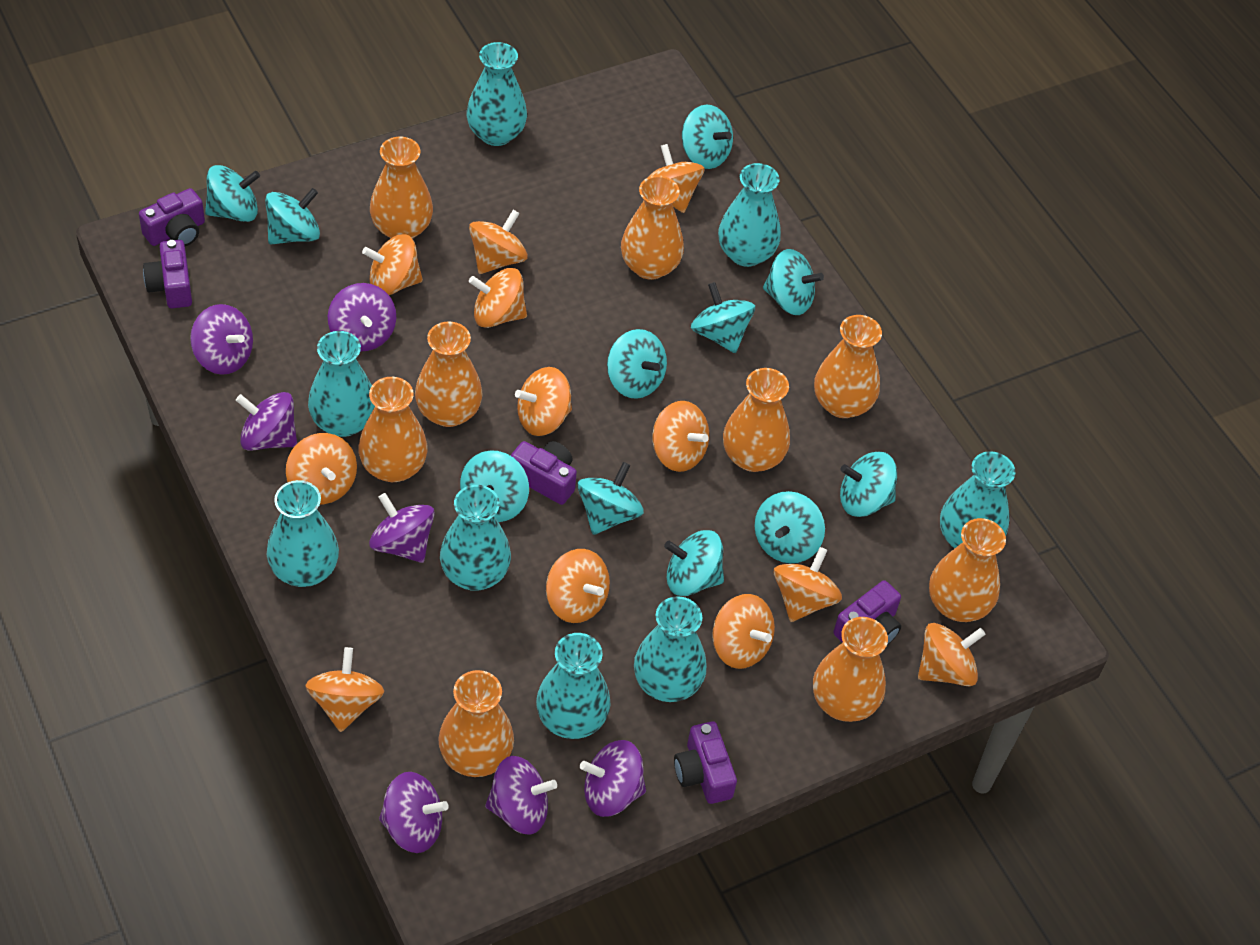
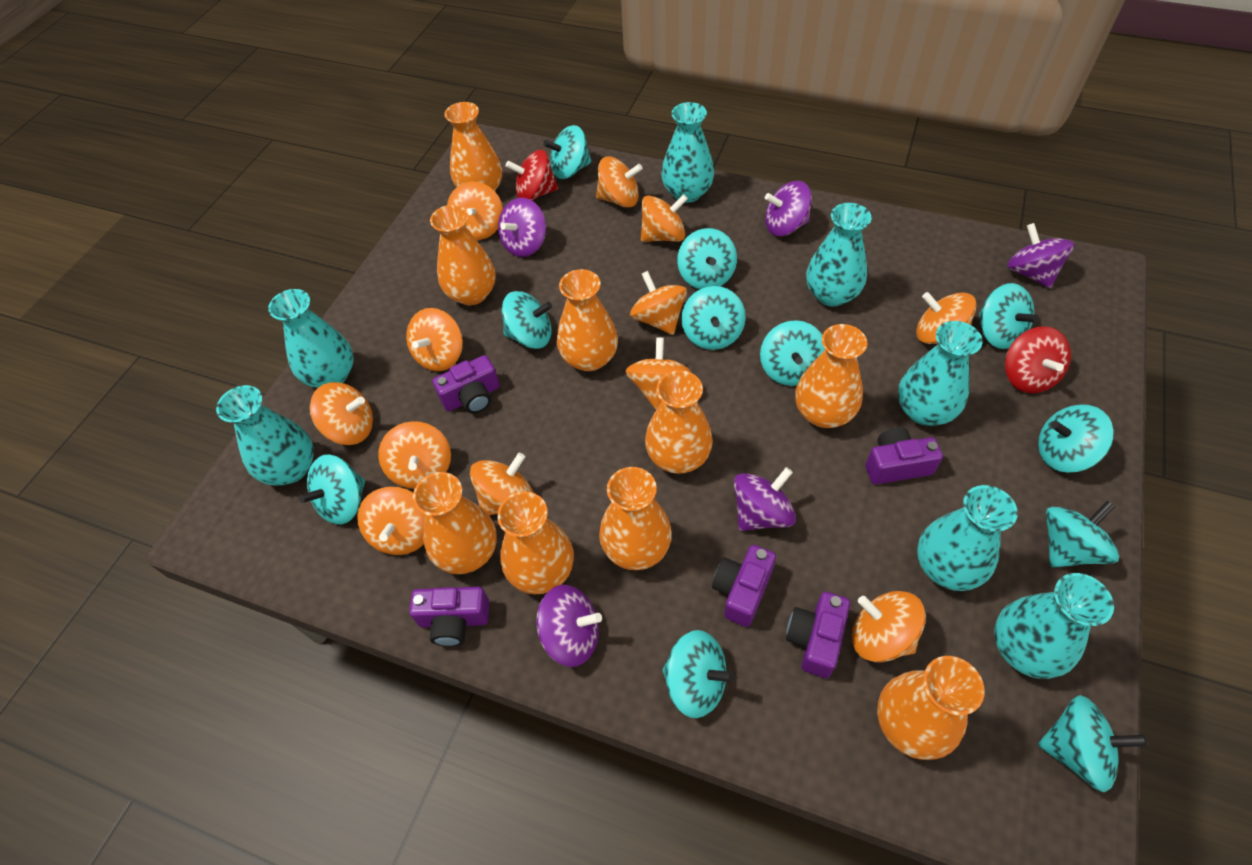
purple spinning top: [190,304,253,375] [236,392,297,451] [328,283,396,352] [369,493,435,563] [379,772,449,853] [485,756,557,835] [580,740,646,817] = 7 -> [498,198,546,257] [537,585,602,667] [734,467,796,531] [765,181,812,236] [1007,223,1074,288] = 5
red spinning top: none = 0 -> [506,150,558,200] [1005,326,1071,393] = 2
turquoise vase: [267,480,339,587] [308,331,375,437] [440,485,511,591] [466,42,527,146] [536,633,611,739] [634,596,707,702] [718,163,781,267] [940,451,1015,548] = 8 -> [216,385,314,485] [268,289,354,388] [661,102,714,203] [806,203,872,306] [898,321,983,426] [917,485,1018,591] [994,573,1114,679] = 7

